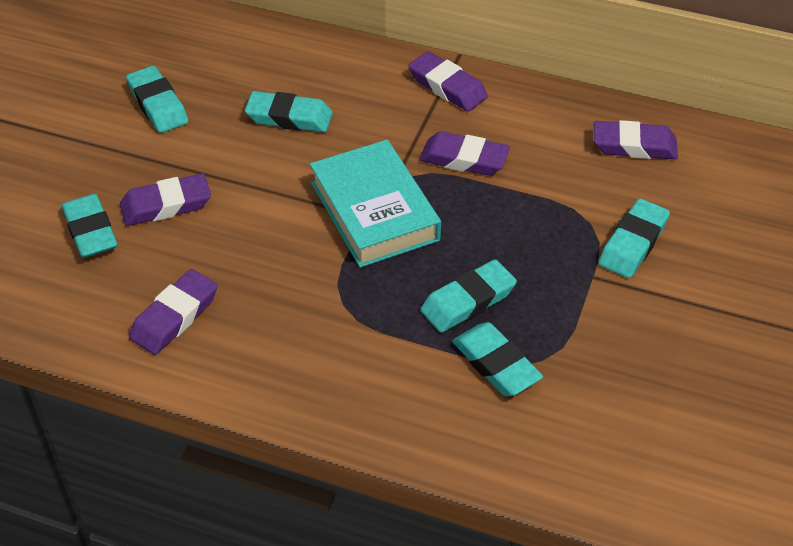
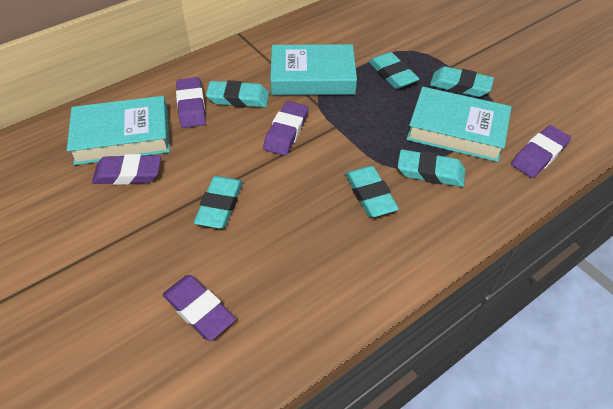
turquoise book: [310,140,441,268] = 1 -> [67,96,170,165] [270,44,357,95] [406,87,511,162] = 3

